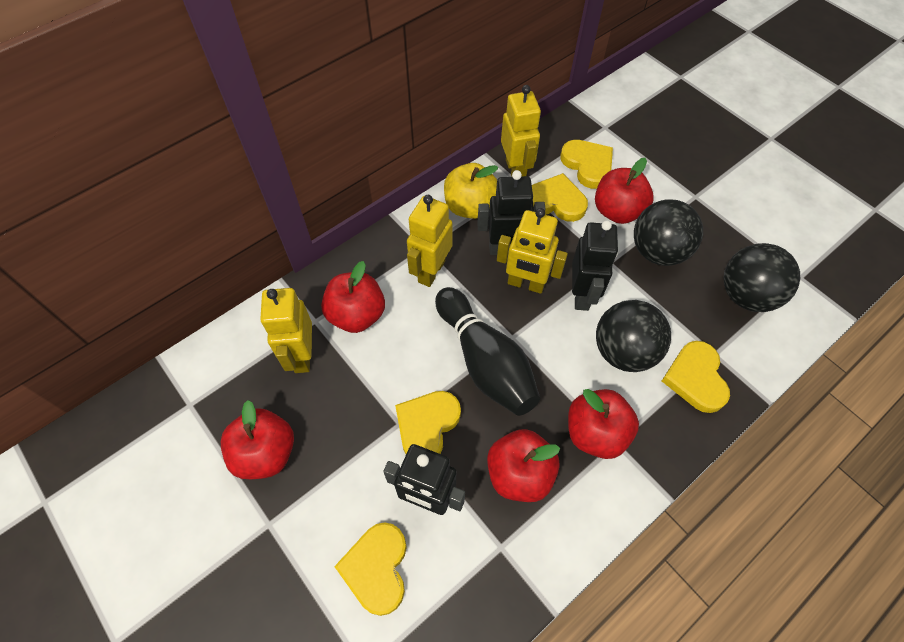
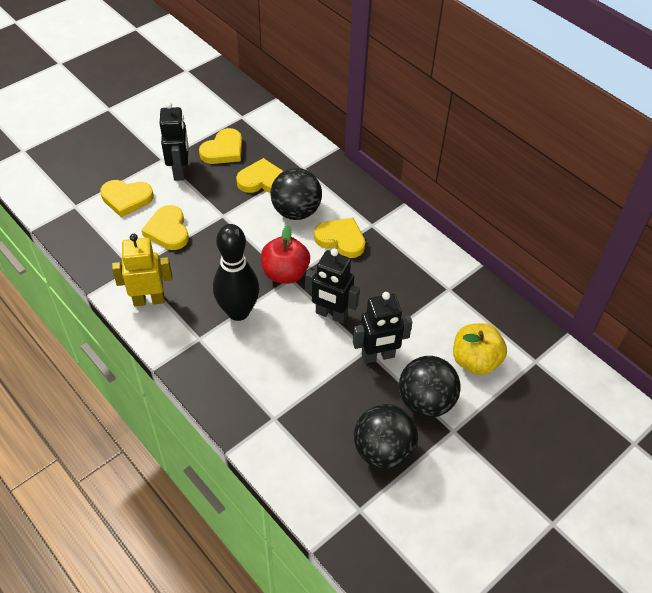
red apple: [220,400,294,479] [321,261,385,333] [487,429,560,502] [568,389,639,459] [595,158,654,224] = 5 -> [261,225,310,283] = 1
yellow robot: [260,288,312,373] [407,195,453,287] [497,208,568,294] [501,85,541,176] = 4 -> [112,234,172,306] = 1

